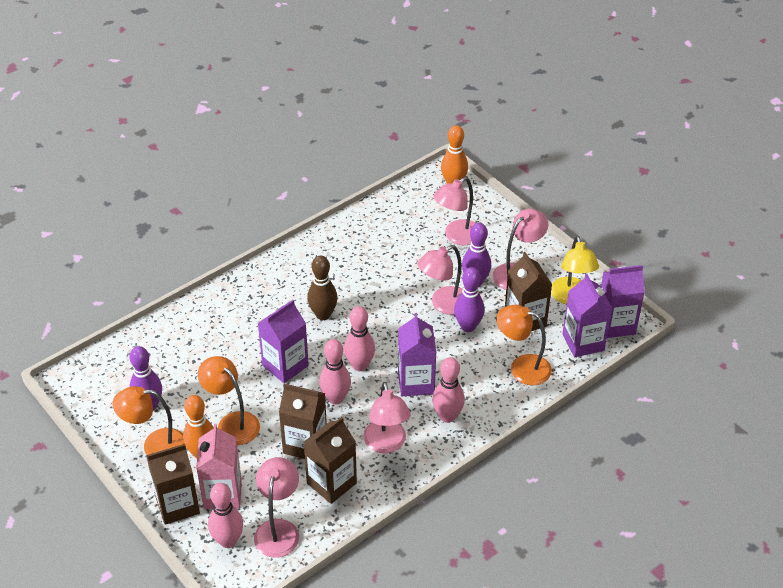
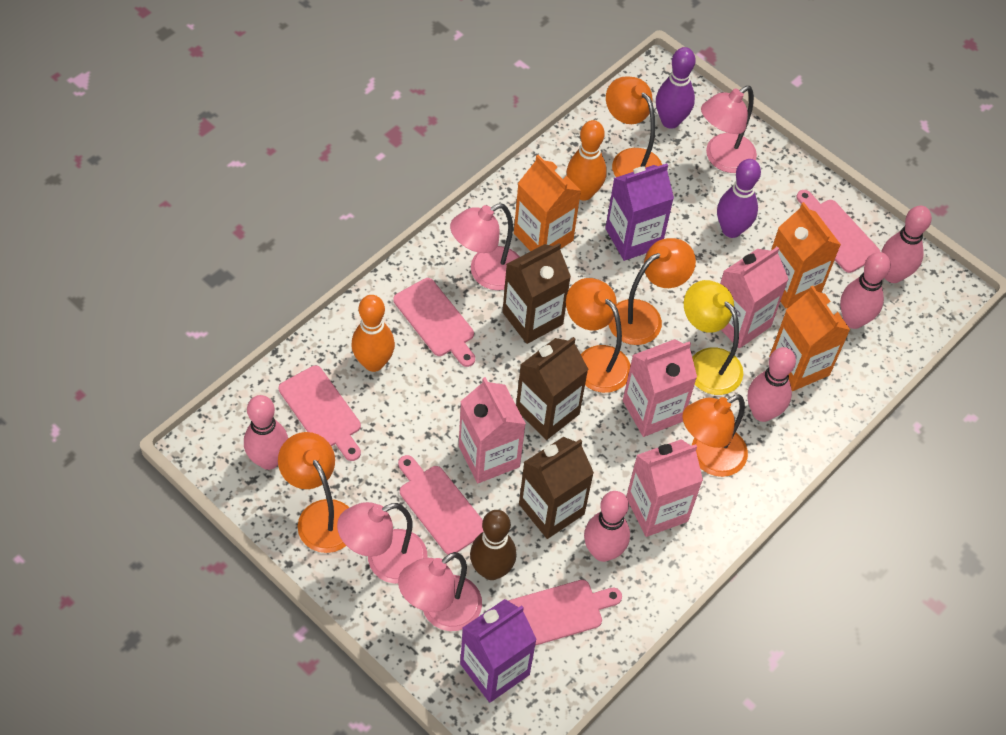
brown carton: [146,444,200,525] [279,384,327,459] [304,417,357,504] [505,252,552,331] = 4 -> [502,243,571,344] [516,337,588,440] [519,437,594,539] = 3
orange carton: none = 0 -> [514,155,581,251] [769,286,850,391] [771,202,841,309] = 3
orange lamp: [112,386,184,455] [198,356,260,445] [496,305,552,385] = 3 -> [278,432,350,553] [566,278,631,393] [606,76,662,177] [608,238,696,345] [682,394,748,477] = 5
pink bowling pin: [208,483,243,548] [319,339,351,405] [344,306,375,371] [432,357,465,423] = 4 -> [244,395,288,470] [584,491,630,562] [748,347,796,422] [840,252,891,329] [881,206,932,283] = 5
pink carton: [196,424,242,509] = 1 -> [459,377,526,483] [623,339,697,437] [626,439,703,537] [720,247,789,348] = 4
pink cutting board: none = 0 -> [279,365,361,461] [393,278,475,367] [398,455,484,554] [508,580,622,646] [796,190,880,273] = 5
pink lamp: [254,457,299,558] [363,382,411,453] [417,245,463,315] [434,177,476,245] [493,209,548,290] = 5 -> [337,502,427,584] [398,552,482,631] [450,204,520,290] [701,86,757,173] = 4
purple bowling pin: [130,346,162,410] [454,267,485,332] [462,223,491,287] = 3 -> [656,47,696,129] [717,159,761,238] = 2
purple carton: [258,300,309,383] [398,313,436,396] [562,274,613,357] [601,265,645,338] = 4 -> [460,599,537,703] [605,163,674,261] = 2

